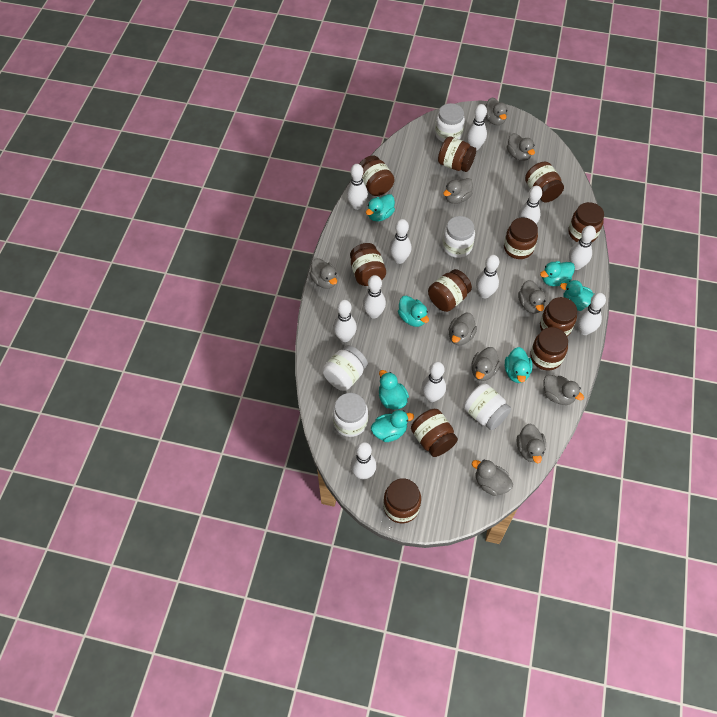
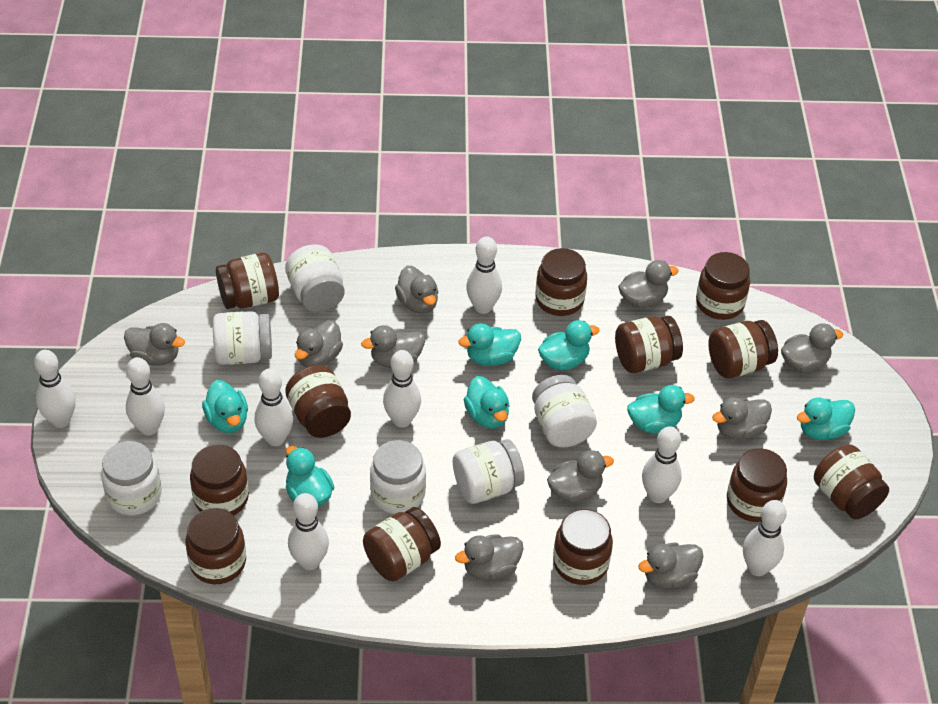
brown jar: [350,243,386,286] [359,155,395,196] [383,478,421,523] [411,409,458,457] [428,269,472,312] [438,136,476,172] [504,217,538,259] [525,162,564,202] [530,327,568,371] [540,297,577,337] [568,202,604,243] = 11 -> [186,508,246,584] [190,444,249,516] [216,253,279,309] [285,365,351,438] [363,507,441,581] [536,248,587,316] [553,509,613,585] [615,316,683,373] [696,252,750,320] [708,320,778,379] [727,448,787,522] [814,445,889,519] = 12
white bowling pin: [333,300,357,342] [346,164,368,210] [351,442,376,480] [363,275,386,319] [389,219,412,264] [421,362,446,402] [466,104,487,151] [476,255,499,298] [518,186,542,224] [569,226,596,270] [577,293,606,335] = 11 -> [34,350,76,428] [126,357,165,435] [255,368,293,446] [288,493,329,570] [383,350,421,428] [466,236,502,314] [642,426,682,503] [743,500,787,576] = 8
white jar: [322,345,368,391] [333,393,368,437] [435,103,465,142] [442,216,475,258] [463,383,511,430] = 5 -> [101,441,162,516] [213,311,272,365] [285,244,345,312] [370,440,426,514] [453,439,525,504] [532,375,597,447] = 6

